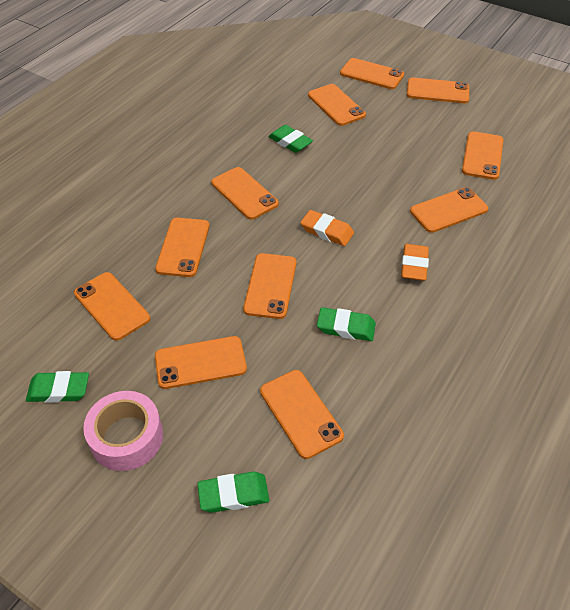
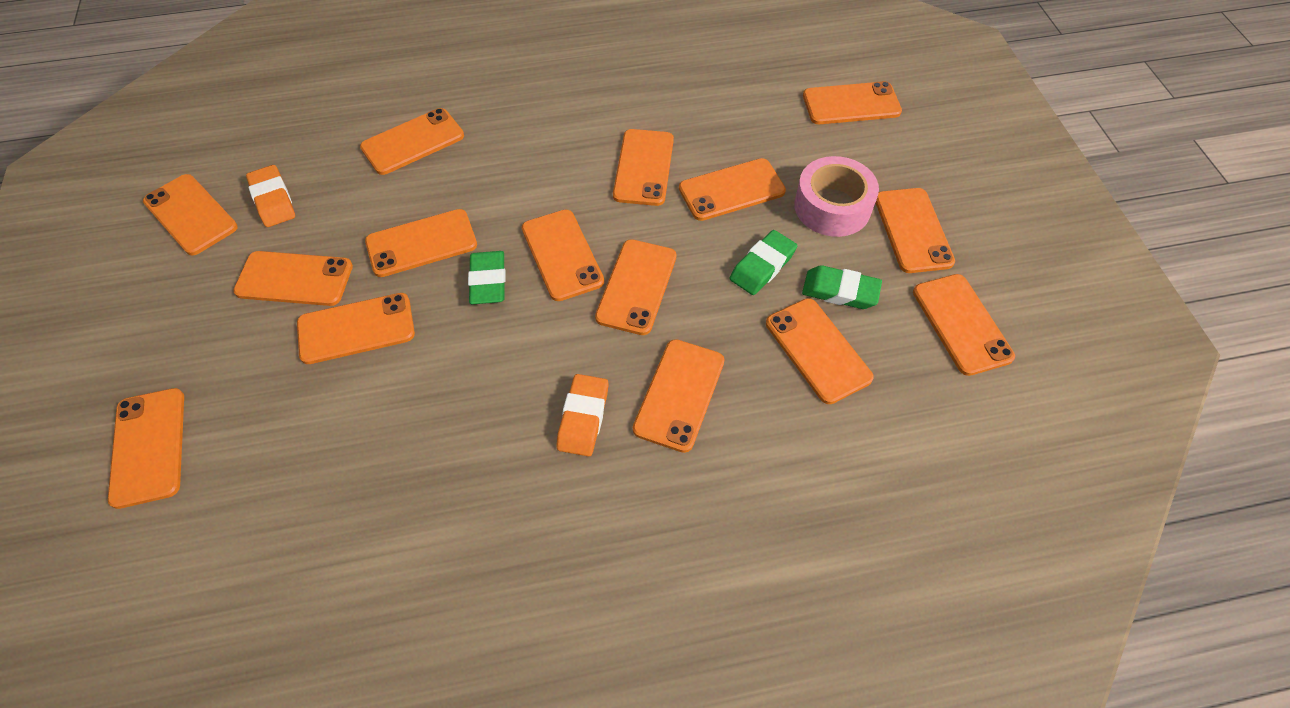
green eraser: [26,371,89,403] [197,472,269,513] [268,125,313,153] [317,307,376,341] = 4 -> [468,251,506,304] [730,230,797,295] [802,265,882,309] = 3
orange phone: [74,272,150,341] [155,218,210,277] [155,336,247,389] [211,167,279,220] [243,253,296,319] [260,370,344,459] [308,84,366,126] [340,58,404,89] [407,77,469,103] [410,187,488,233] [462,131,503,180] = 11 -> [108,388,184,509] [143,174,238,255] [233,251,353,306] [297,293,415,364] [360,108,464,175] [365,209,477,277] [522,210,604,301] [595,239,676,335] [613,129,674,206] [633,339,724,453] [679,158,786,221] [766,298,874,404] [803,81,902,124] [876,188,955,273] [913,274,1015,376] = 15

